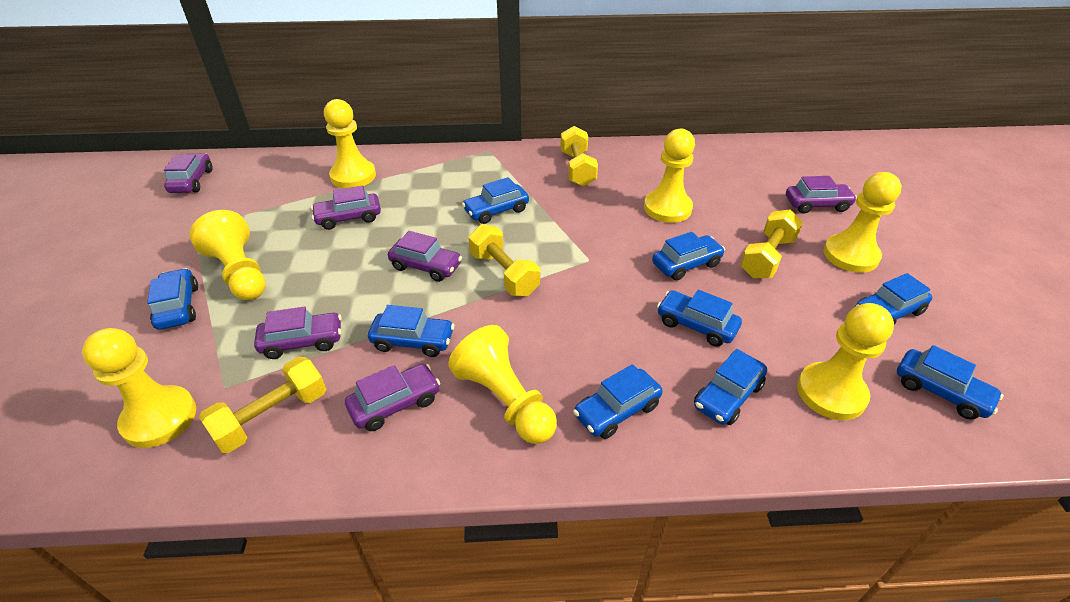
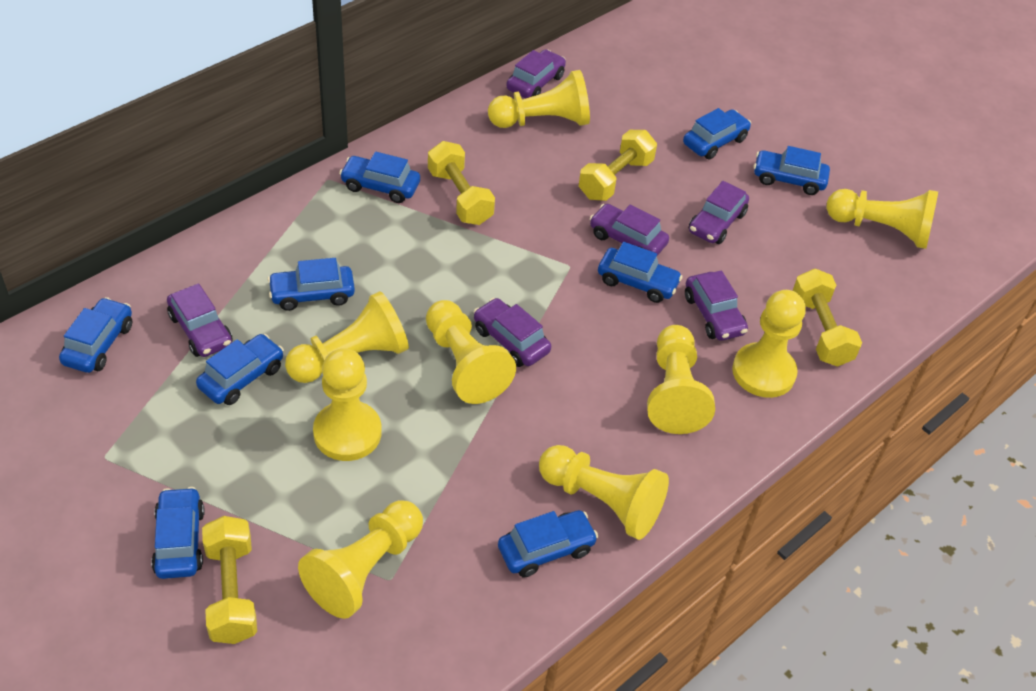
yellow pawn: [82,328,196,448] [189,210,266,300] [324,99,376,188] [448,325,557,444] [644,129,695,223] [797,303,894,420] [823,172,902,273] = 7 -> [285,291,409,383] [298,500,423,619] [313,348,382,461] [426,300,516,404] [488,70,590,128] [539,445,669,540] [647,325,715,434] [732,290,806,398] [827,189,938,249] = 9

